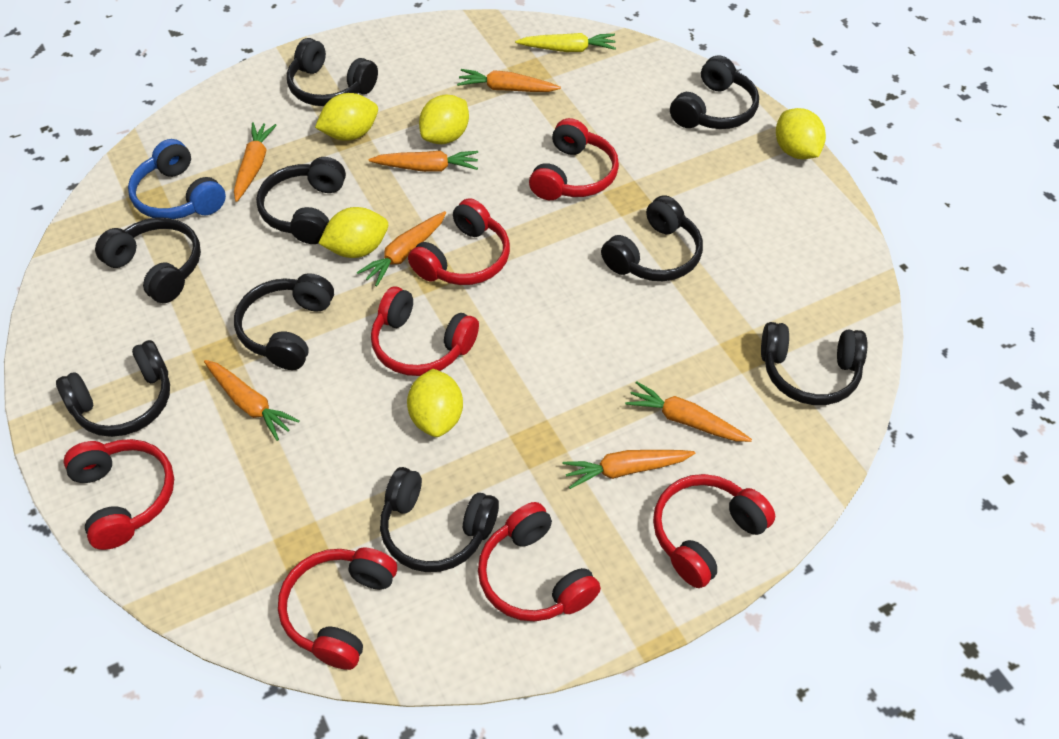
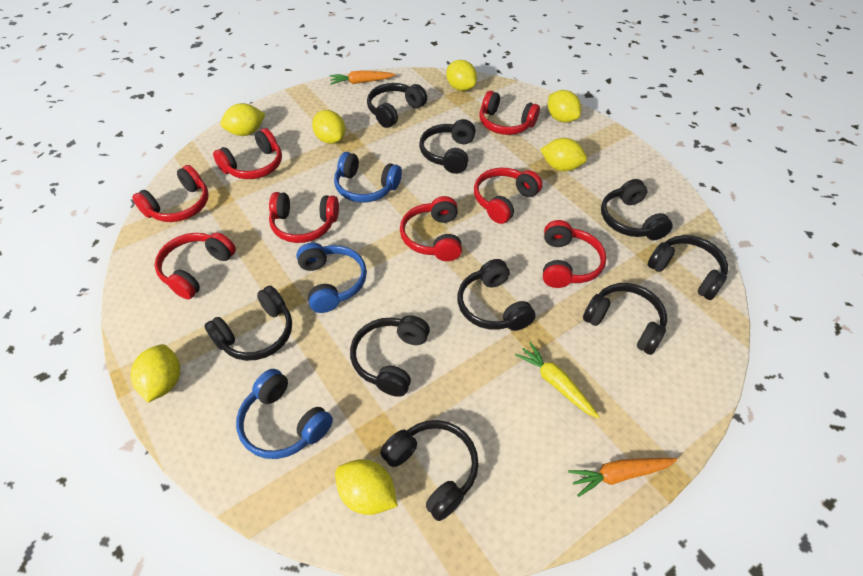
blue headphones: [128,139,226,219] = 1 -> [236,369,333,459] [296,243,367,313] [334,152,402,203] = 3
orange carrot: [204,360,300,441] [234,122,277,202] [357,211,446,287] [369,151,478,172] [457,69,561,92] [563,450,695,489] [625,381,752,442] = 7 -> [330,70,396,85] [568,458,677,497] = 2
red headphones: [63,439,174,550] [278,547,397,670] [371,286,479,376] [408,198,510,285] [478,502,601,622] [529,118,619,200] [653,474,775,588] = 7 -> [132,165,209,222] [155,232,236,299] [213,128,282,179] [269,192,339,243] [400,196,462,261] [474,168,542,224] [480,91,540,135] [543,220,607,288] = 8
yellow lemon: [315,93,378,141] [318,207,388,258] [407,369,463,437] [419,95,469,144] [776,108,826,159] = 5 -> [131,344,180,403] [220,103,265,136] [312,110,346,144] [335,459,398,515] [446,60,477,91] [540,138,587,171] [548,90,581,122] = 7

